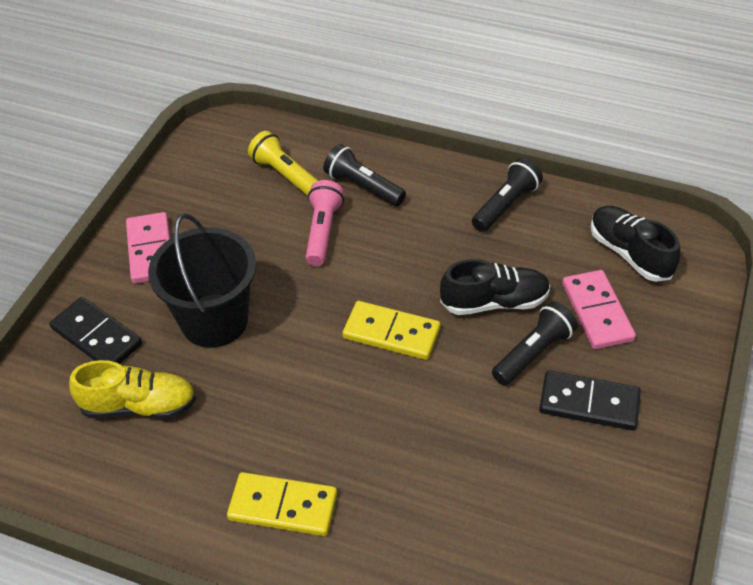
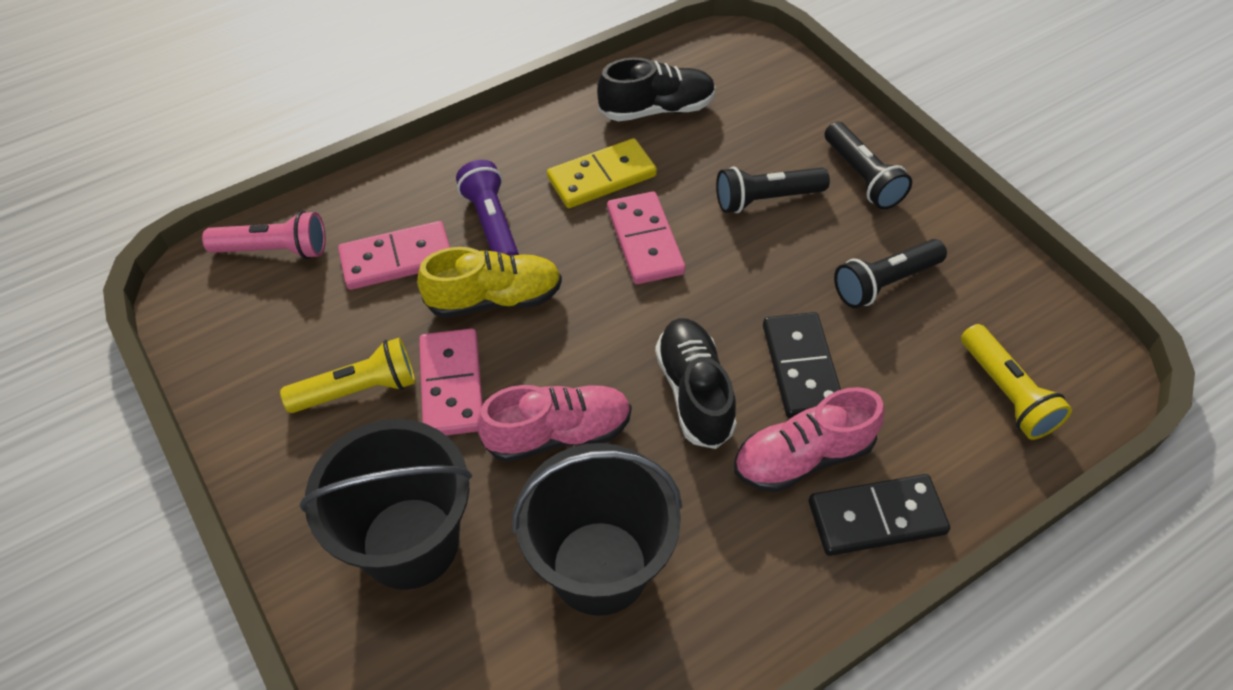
black bucket: [148,213,256,348] = 1 -> [299,419,472,590] [512,443,682,616] = 2
pink domino: [126,212,170,284] [562,270,636,349] = 2 -> [338,221,450,290] [419,328,483,436] [607,192,686,284] = 3
pink shoe: none = 0 -> [477,385,631,462] [734,387,885,492] = 2
purple flashlight: none = 0 -> [456,160,519,256] = 1
yellow domino: [227,472,337,536] [342,301,440,360] = 2 -> [547,138,657,208] = 1
yellow flashlight: [248,131,319,196] = 1 -> [280,338,415,413] [961,324,1072,440] = 2

